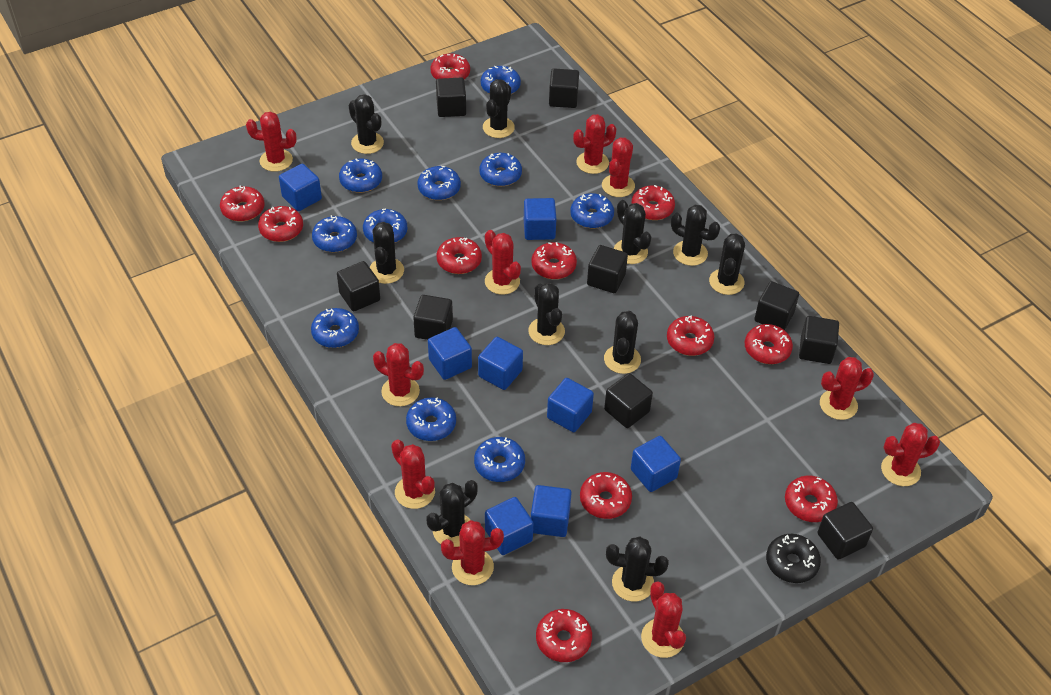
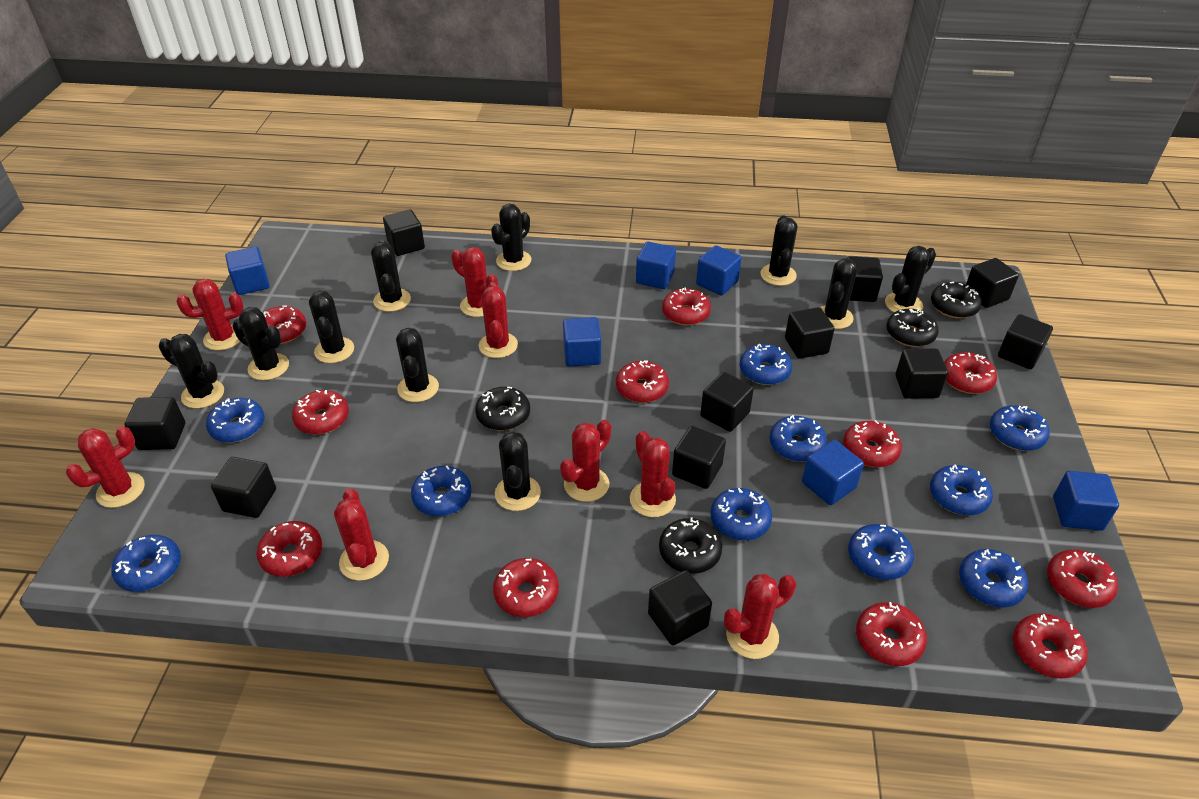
black cube: [337,261,380,311] [413,295,453,340] [436,77,466,117] [549,69,579,108] [587,245,628,293] [604,373,653,428] [755,281,799,330] [799,316,839,364] [818,502,873,560] = 9 -> [125,397,185,450] [211,457,276,518] [383,209,425,256] [648,570,712,645] [672,426,726,489] [700,372,754,432] [785,307,835,359] [846,256,883,302] [895,349,948,399] [966,258,1019,308] [998,314,1053,370] = 11
black donut: [766,534,821,583] = 1 -> [475,387,530,431] [659,517,722,574] [886,308,939,347] [931,282,982,318] = 4
blue cube: [279,163,322,211] [428,327,472,380] [478,337,523,390] [485,497,533,555] [524,198,556,240] [531,485,572,537] [547,378,594,432] [631,436,681,492] = 8 -> [225,247,270,295] [563,317,601,367] [636,241,676,289] [696,245,742,296] [802,440,864,505] [1053,471,1119,531] = 6
red cactus: [246,112,297,172] [373,343,424,406] [391,439,435,509] [441,520,504,585] [485,230,521,295] [573,114,616,174] [602,137,635,197] [641,581,686,658] [820,357,874,420] [881,423,940,486] = 10 -> [66,426,145,508] [177,279,243,351] [334,488,389,581] [451,247,498,317] [479,282,518,358] [560,420,611,502] [630,431,676,517] [724,574,796,659] = 8

